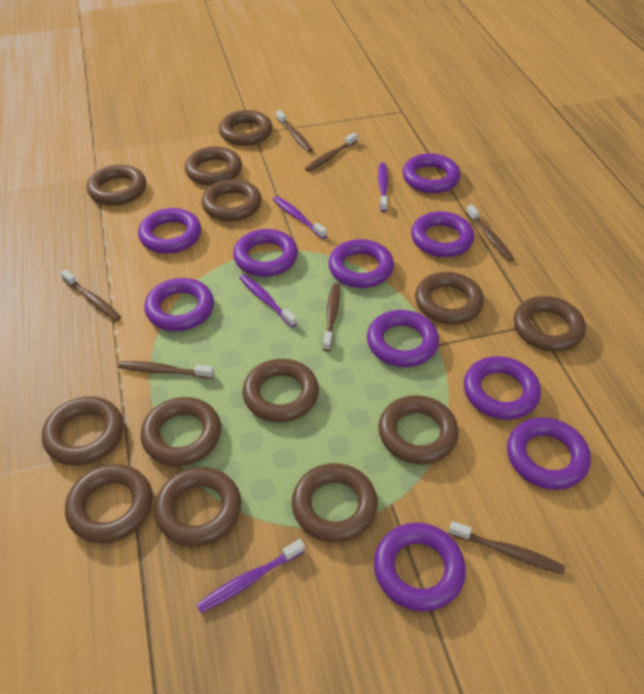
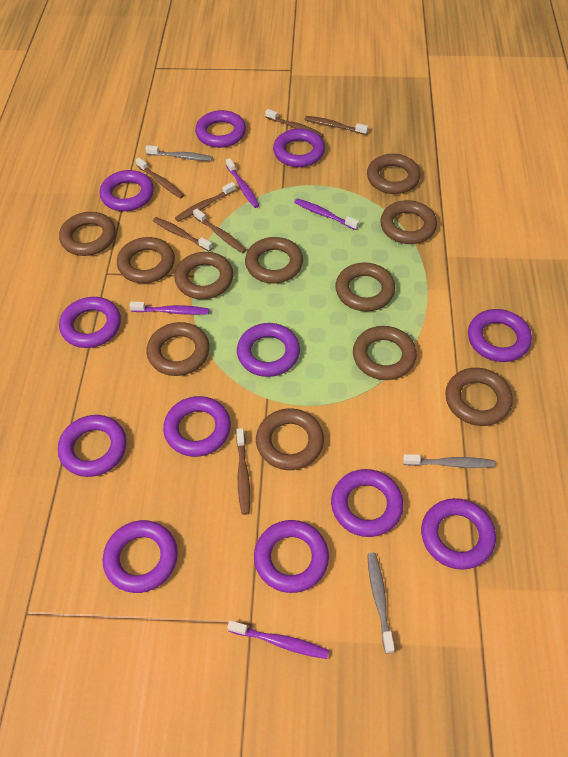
brown ring: [42,396,124,466] [65,464,153,543] [87,165,146,206] [140,397,221,466] [154,467,241,547] [185,146,242,186] [201,179,262,222] [219,110,273,146] [243,359,319,423] [292,463,378,543] [378,395,459,464] [415,272,484,325] [513,296,586,352] = 13 -> [59,212,116,256] [117,237,175,283] [147,322,210,376] [174,252,233,299] [245,237,303,284] [256,408,324,470] [335,262,395,311] [353,326,417,380] [367,154,421,194] [380,200,437,244] [445,368,513,426] = 11
grey toothbrush: none = 0 -> [145,145,213,161] [367,553,395,653] [403,454,495,468] = 3
purple ring: [138,208,201,254] [144,278,214,331] [233,229,298,277] [328,239,394,288] [367,310,439,367] [374,523,466,612] [403,153,460,193] [411,211,474,257] [464,356,541,420] [507,417,591,490] = 10 -> [58,415,127,477] [59,297,121,348] [100,170,154,211] [103,520,178,593] [163,396,231,457] [195,110,246,148] [237,323,300,377] [254,520,329,593] [273,128,325,167] [331,469,403,537] [421,498,496,570] [468,309,532,362] = 12

